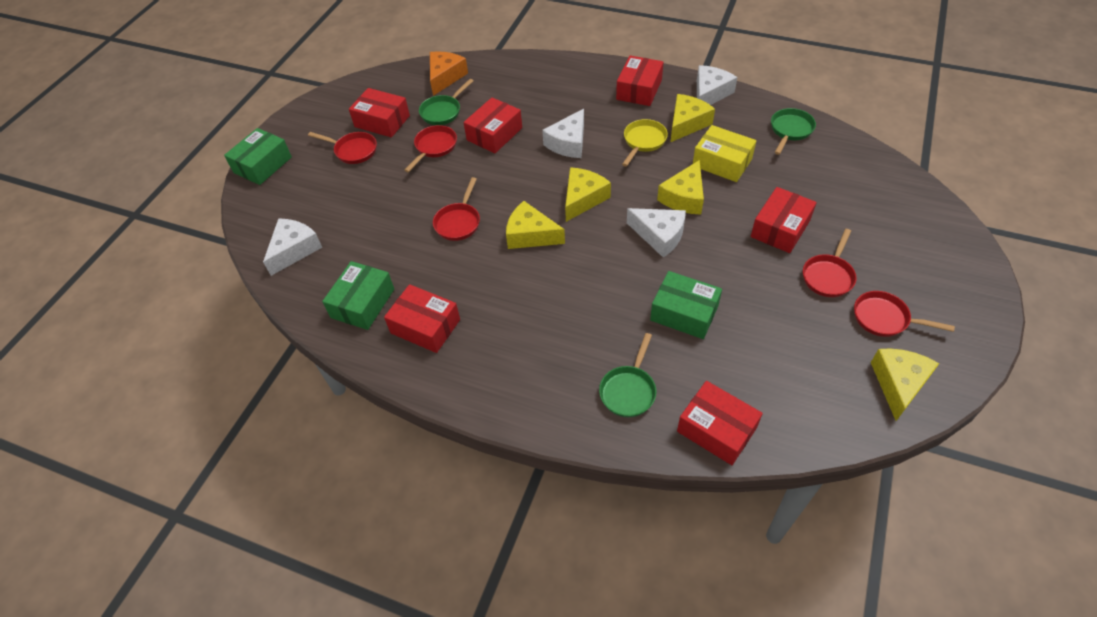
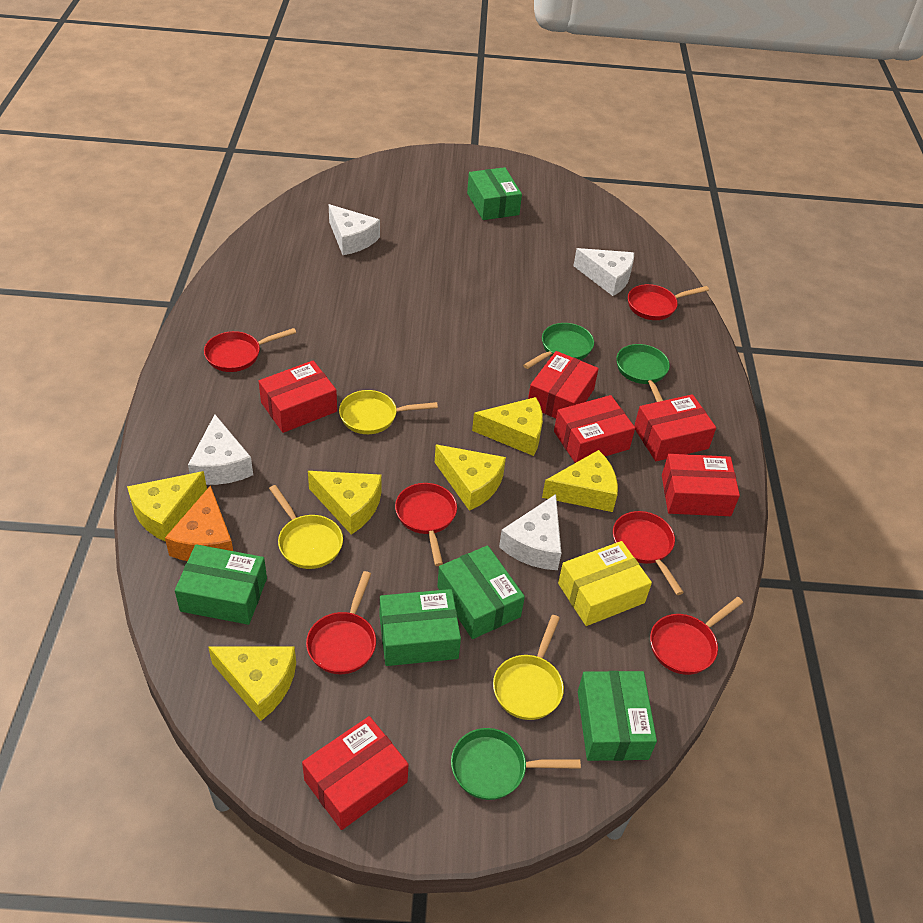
green box: [224,128,292,185] [322,261,394,330] [650,271,722,339] = 3 -> [175,544,267,625] [380,589,461,666] [437,545,525,639] [467,167,522,220] [578,671,657,761] = 5
red pan: [308,132,377,164] [404,125,457,172] [433,177,480,241] [803,229,856,297] [854,291,955,337] = 5 -> [204,328,296,372] [306,571,376,674] [395,483,457,566] [613,511,684,595] [628,284,709,320] [650,597,743,675] = 6
yellow cheese: [506,201,565,249] [565,167,611,222] [657,160,704,214] [671,94,715,142] [871,348,939,421] = 5 -> [127,471,207,542] [208,646,296,721] [308,471,382,534] [435,445,506,511] [472,397,543,456] [542,450,618,512] = 6
yellow pan: [622,119,668,167] = 1 -> [269,485,343,569] [339,390,438,434] [493,615,564,720] = 3

